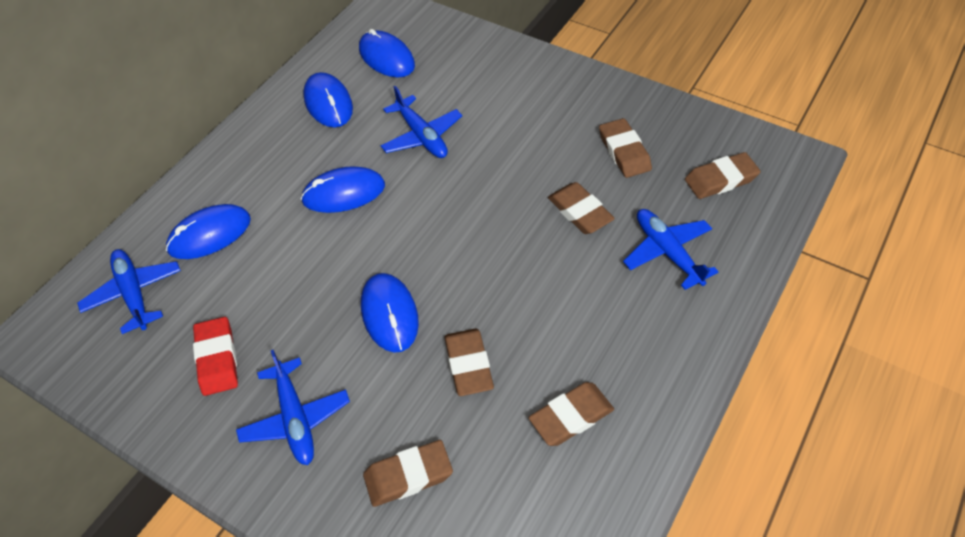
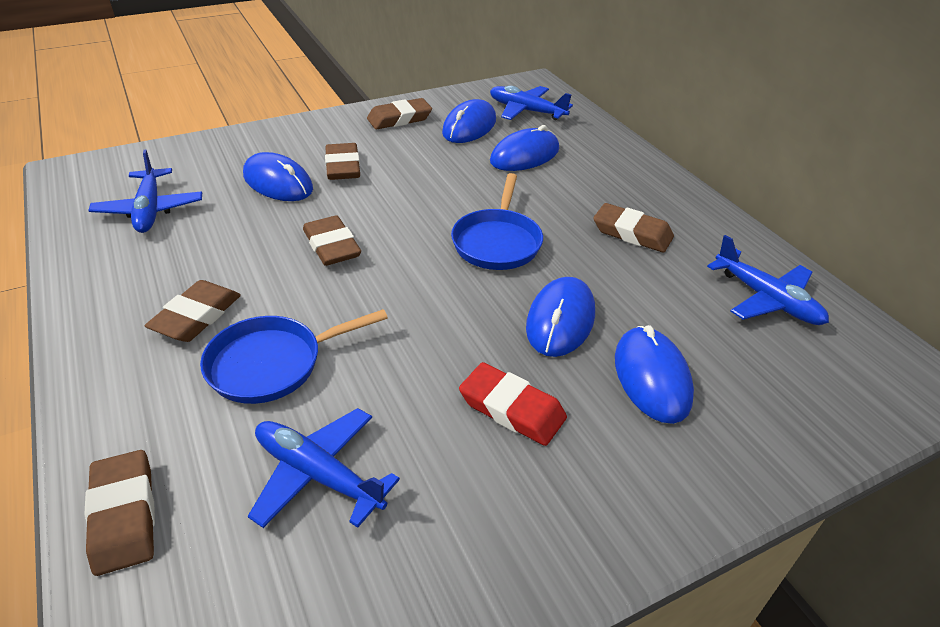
blue pan: none = 0 -> [200,309,388,404] [451,173,543,270] = 2

